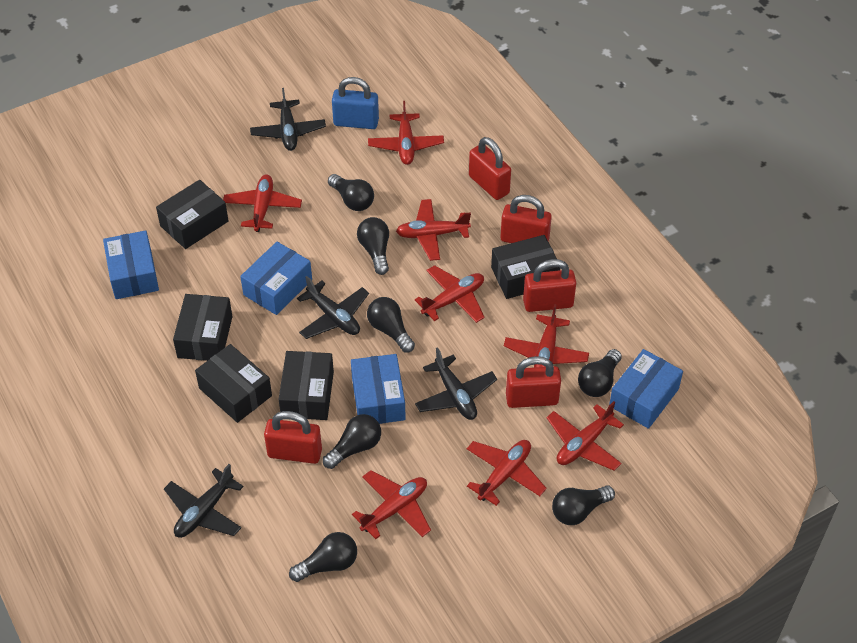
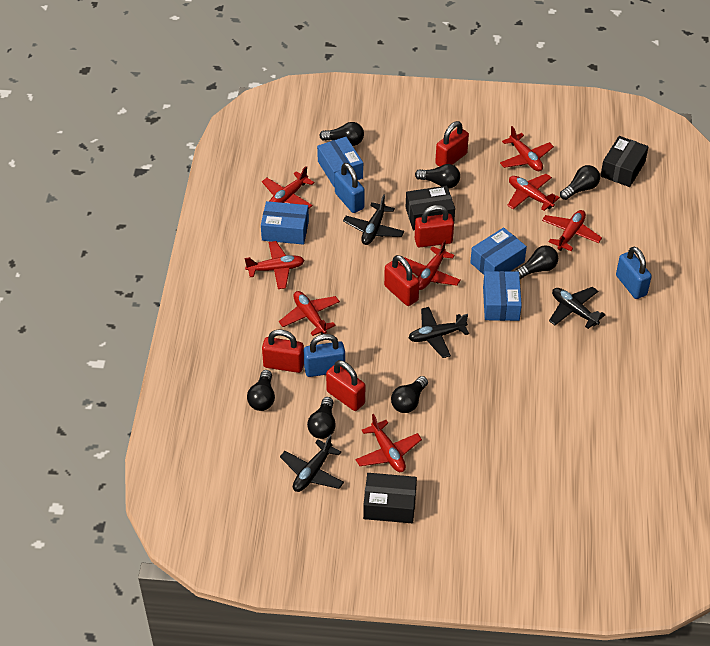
black box: [156,180,228,249] [173,294,233,361] [195,344,272,423] [278,351,334,420] [491,235,560,299] = 5 -> [363,473,417,523] [406,186,455,230] [600,136,649,187] = 3
blue padlock: [332,77,379,129] = 1 -> [304,334,345,377] [335,163,365,213] [616,247,652,299] = 3

